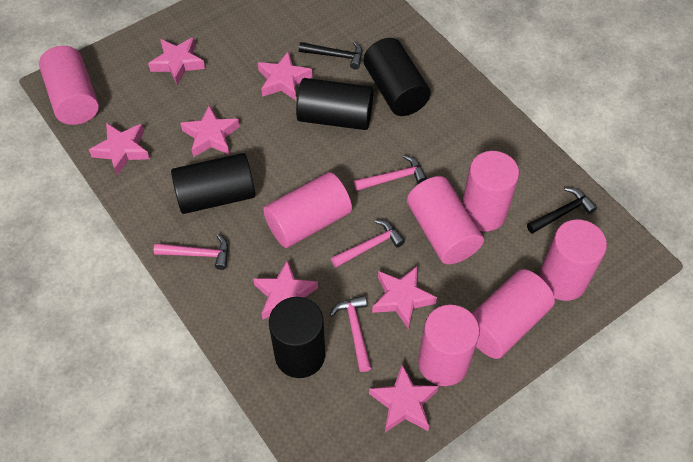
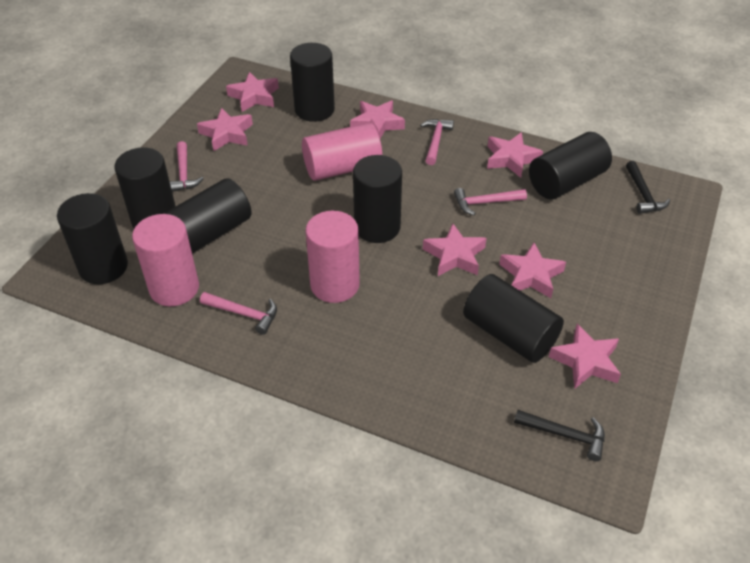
black cylinder: [171,153,255,214] [269,297,325,378] [296,78,373,130] [363,38,431,116] = 4 -> [57,193,128,284] [114,148,176,228] [164,178,252,253] [290,43,335,122] [353,155,402,243] [463,274,564,363] [529,132,612,199] = 7
pink cylinder: [39,46,99,125] [263,172,352,248] [407,176,484,264] [418,305,480,386] [462,151,519,232] [472,269,555,359] [539,219,607,301] = 7 -> [132,214,199,306] [302,122,382,181] [305,211,360,303] = 3

